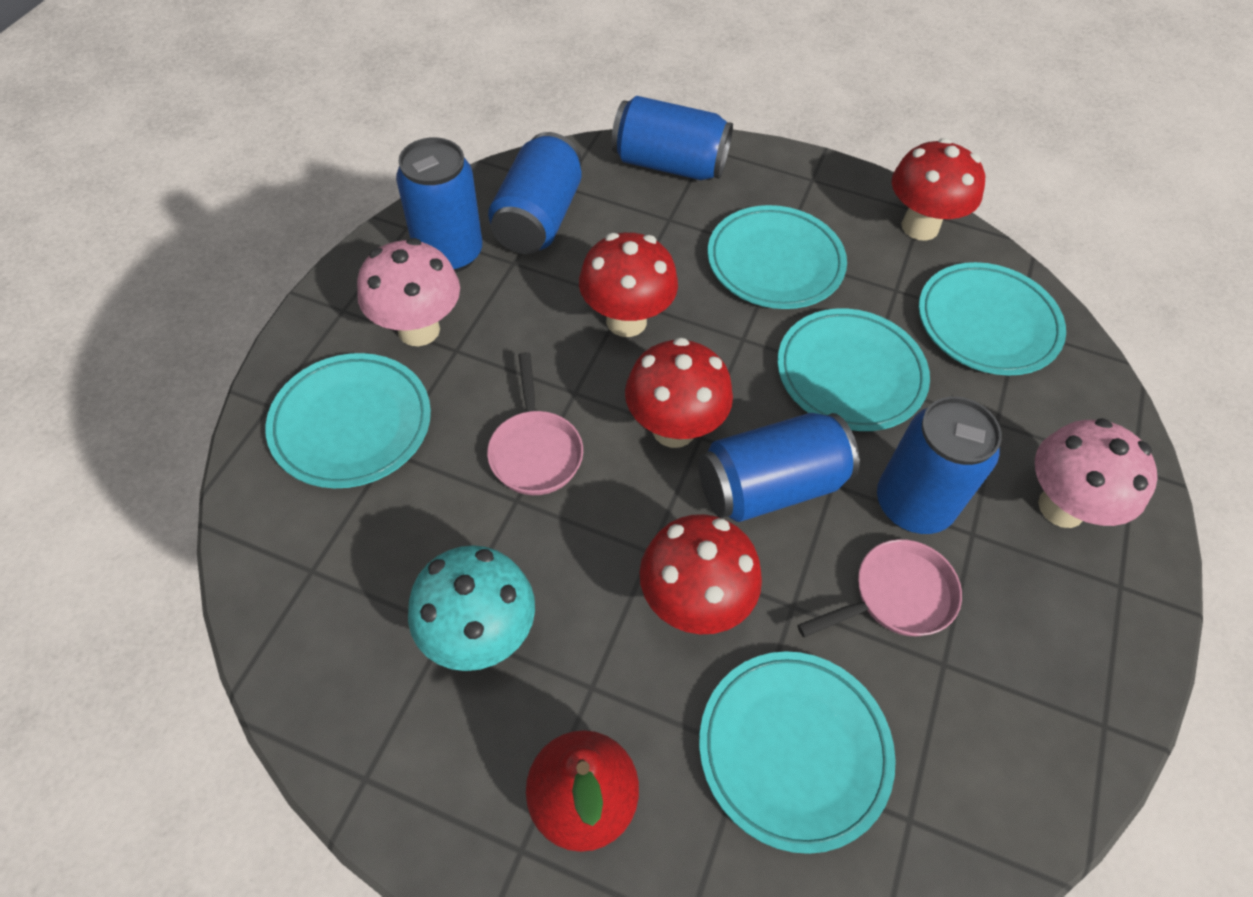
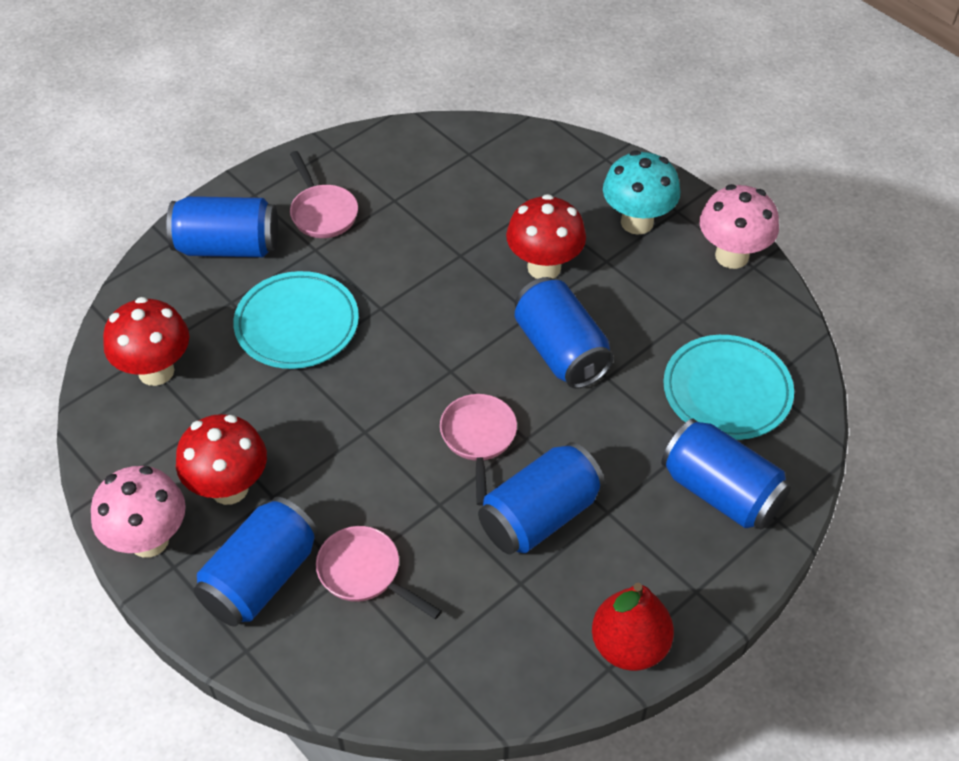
pink pan: [487,352,583,495] [797,539,962,638] = 2 -> [290,151,358,238] [316,526,442,619] [440,394,517,506] = 3
red mushroom: [579,232,678,337] [625,337,733,448] [640,514,762,634] [892,138,985,241] = 4 -> [103,297,189,386] [176,414,267,505] [506,194,586,279] = 3
turquoise plate: [266,353,431,488] [699,651,896,854] [708,205,847,309] [777,308,930,431] [919,262,1066,376] = 5 -> [233,271,359,369] [663,335,794,440] = 2

